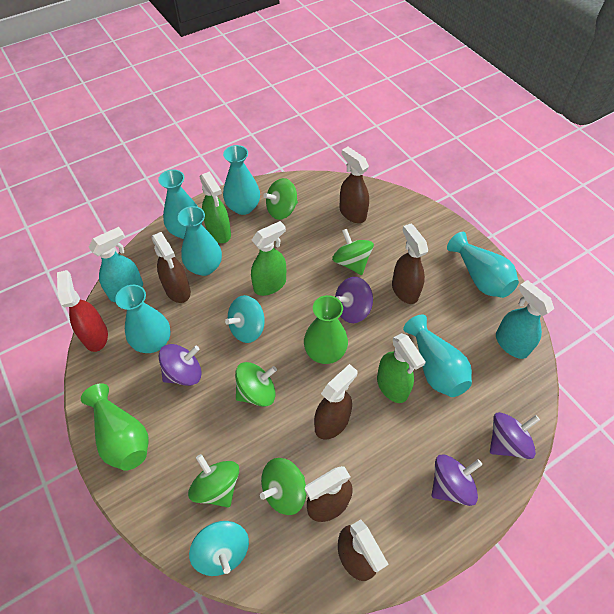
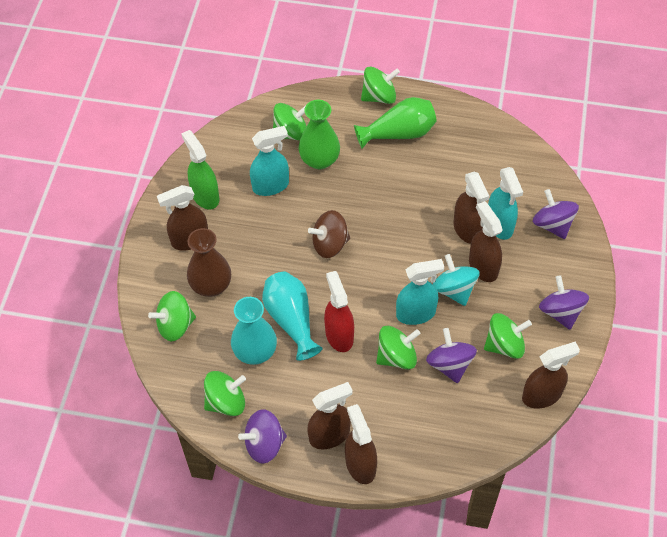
brown spinning top: none = 0 -> [308,210,350,258] = 1
brown vase: none = 0 -> [187,228,231,297] = 1
green spinning top: [188,454,239,507] [235,362,277,407] [260,458,306,515] [263,178,298,220] [332,229,374,275] = 5 -> [148,291,196,341] [204,371,246,416] [273,103,307,141] [361,66,400,104] [376,326,420,369] [484,313,532,359] = 6
green spray bottle: [200,171,231,243] [251,221,286,296] [377,333,426,403] = 3 -> [181,130,219,210] = 1
turquoise spinning top: [189,521,249,576] [225,295,265,343] = 2 -> [433,254,480,306] = 1
turquoise spray bottle: [88,227,143,302] [496,280,554,359] = 2 -> [250,126,289,196] [396,259,444,325] [488,167,523,240] = 3
turquoise vase: [115,285,171,353] [158,169,202,239] [178,206,222,276] [223,145,260,215] [403,315,472,397] [447,232,519,298] = 6 -> [231,297,277,365] [262,272,323,361] = 2

